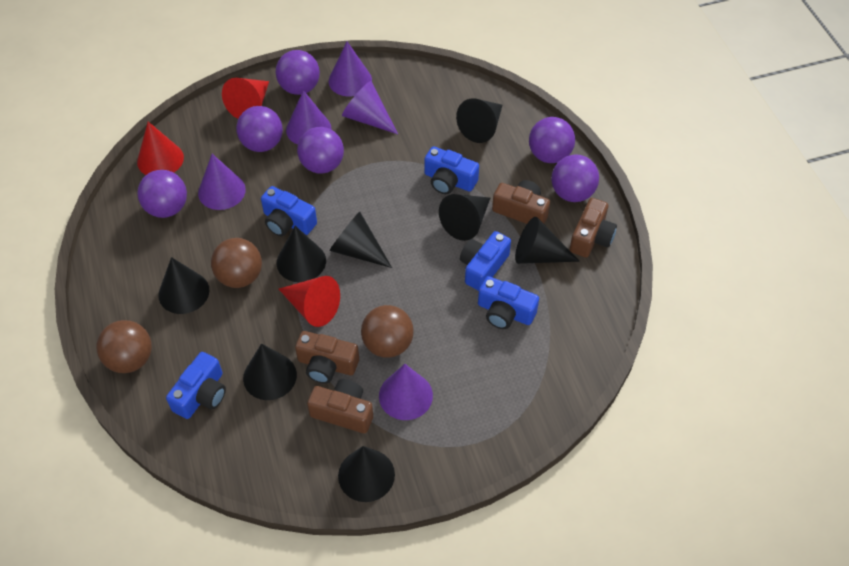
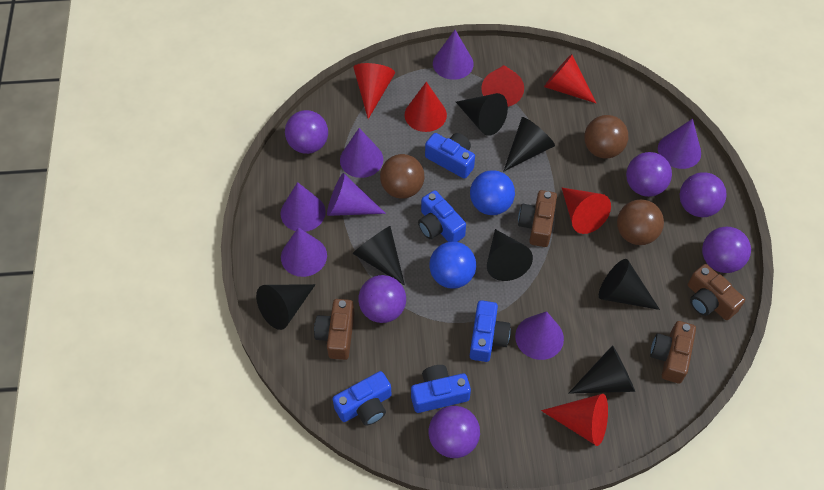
black cone: [158,257,209,314] [243,344,297,400] [277,226,326,282] [329,212,392,268] [338,446,395,502] [439,194,490,241] [456,98,503,143] [515,217,580,264] = 8 -> [256,284,316,330] [352,226,405,286] [456,93,508,136] [487,229,533,281] [504,117,555,171] [568,345,635,394] [599,259,660,310] = 7
blue ball: none = 0 -> [429,242,476,289] [470,170,515,215] = 2
purple cone: [198,154,246,210] [286,90,331,145] [329,41,372,97] [342,81,398,134] [379,364,433,420] = 5 -> [281,182,326,232] [281,227,327,277] [327,173,386,216] [340,128,383,178] [433,30,474,80] [515,311,564,360] [658,119,701,169] = 7
red cone: [137,122,184,175] [222,78,269,119] [279,276,340,327] = 3 -> [353,63,395,119] [404,82,447,132] [481,65,524,107] [541,394,608,446] [544,54,596,103] [562,188,611,234] = 6

